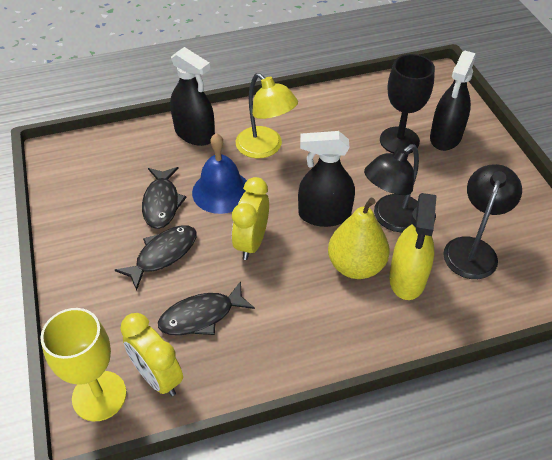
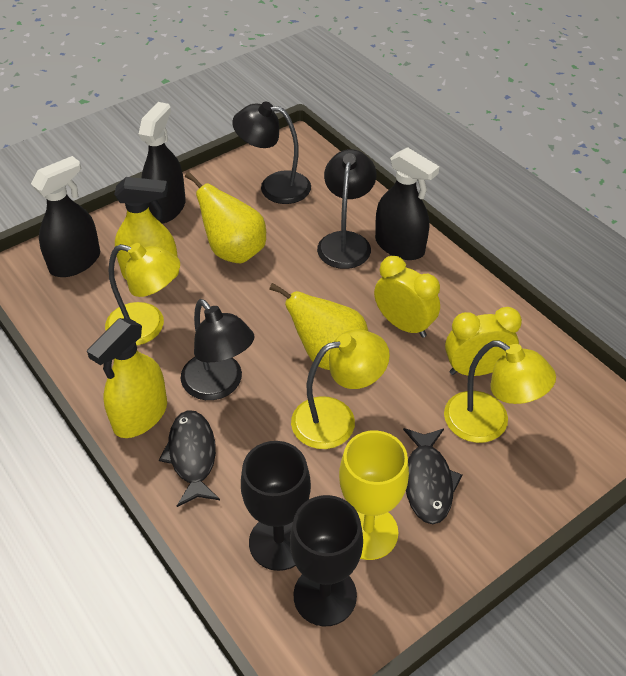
black fish: [115,225,197,291] [142,167,187,229] [158,281,255,335] = 3 -> [159,410,220,507] [403,428,463,524] = 2
black goblet: [380,54,435,154] = 1 -> [241,441,311,571] [290,495,363,627] = 2
black lamp: [364,144,419,232] [443,164,522,279] = 2 -> [181,299,254,400] [232,102,311,204] [317,149,376,269] = 3
blue bell: [192,133,247,214] = 1 -> none = 0
yellow lamp: [236,73,298,158] = 1 -> [105,243,180,346] [291,329,390,449] [444,340,556,443] = 3
yellow pear: [328,198,390,279] = 1 -> [185,172,266,263] [269,283,368,370] = 2
yellow spray bottle: [389,193,437,300] = 1 -> [87,318,167,438] [114,177,179,279] = 2

